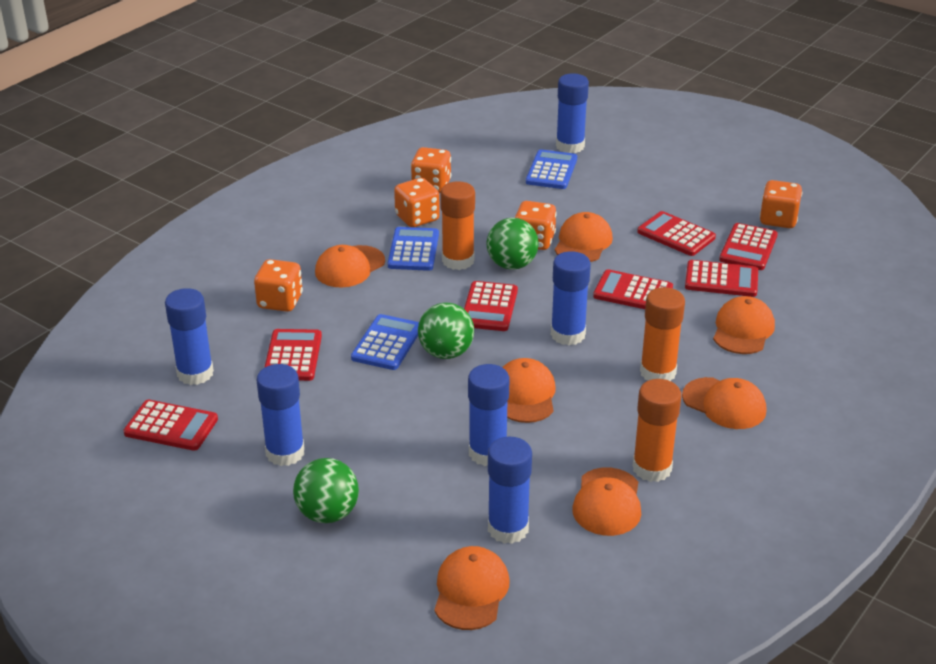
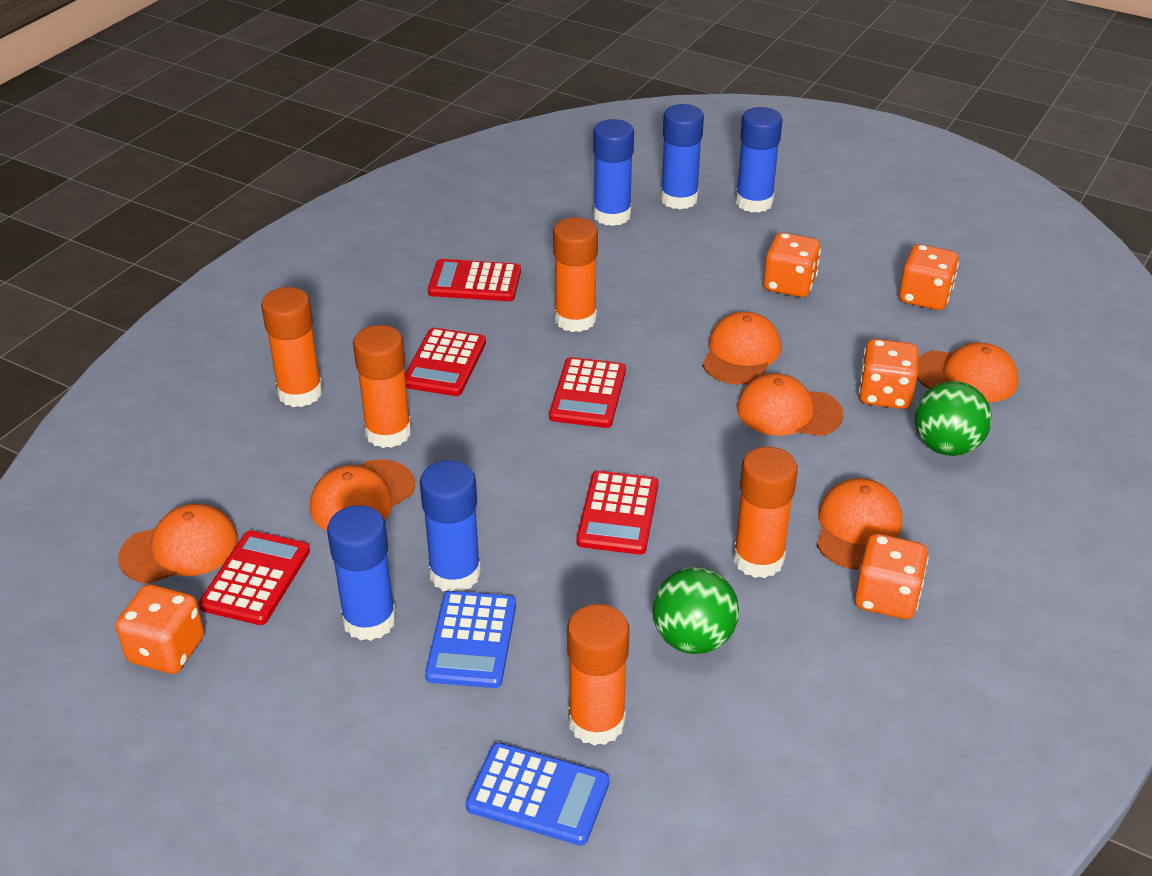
blue calculator: [351,314,419,370] [388,227,439,271] [526,149,577,189] = 3 -> [425,591,516,688] [466,743,610,845] = 2
blue glue stick: [165,288,214,385] [256,364,305,466] [468,364,510,466] [488,437,532,544] [551,251,591,345] [556,74,589,153] = 6 -> [327,505,396,641] [420,460,481,592] [593,119,634,226] [660,104,704,209] [736,107,782,213] = 5
green ball: [293,458,359,523] [418,303,474,359] [487,218,539,270] = 3 -> [652,567,739,654] [915,381,992,456] = 2
orange cap: [315,245,385,288] [434,546,509,630] [502,358,556,423] [555,212,613,262] [572,467,641,536] [682,377,766,429] [713,296,775,354] = 7 -> [118,504,238,584] [310,459,415,531] [702,312,781,385] [737,373,843,436] [817,478,902,570] [917,342,1019,402] = 6
orange glue stick: [441,181,475,270] [632,379,681,482] [640,287,685,381] = 3 -> [261,287,323,407] [353,325,411,448] [553,217,598,332] [567,604,629,746] [734,446,798,578] = 5
red calculator: [123,400,218,451] [264,329,322,381] [464,281,518,331] [593,270,673,309] [637,211,716,256] [685,260,758,297] [719,223,778,270] = 7 -> [199,530,310,625] [405,328,486,396] [428,259,521,301] [549,357,626,428] [577,471,659,555] = 5

